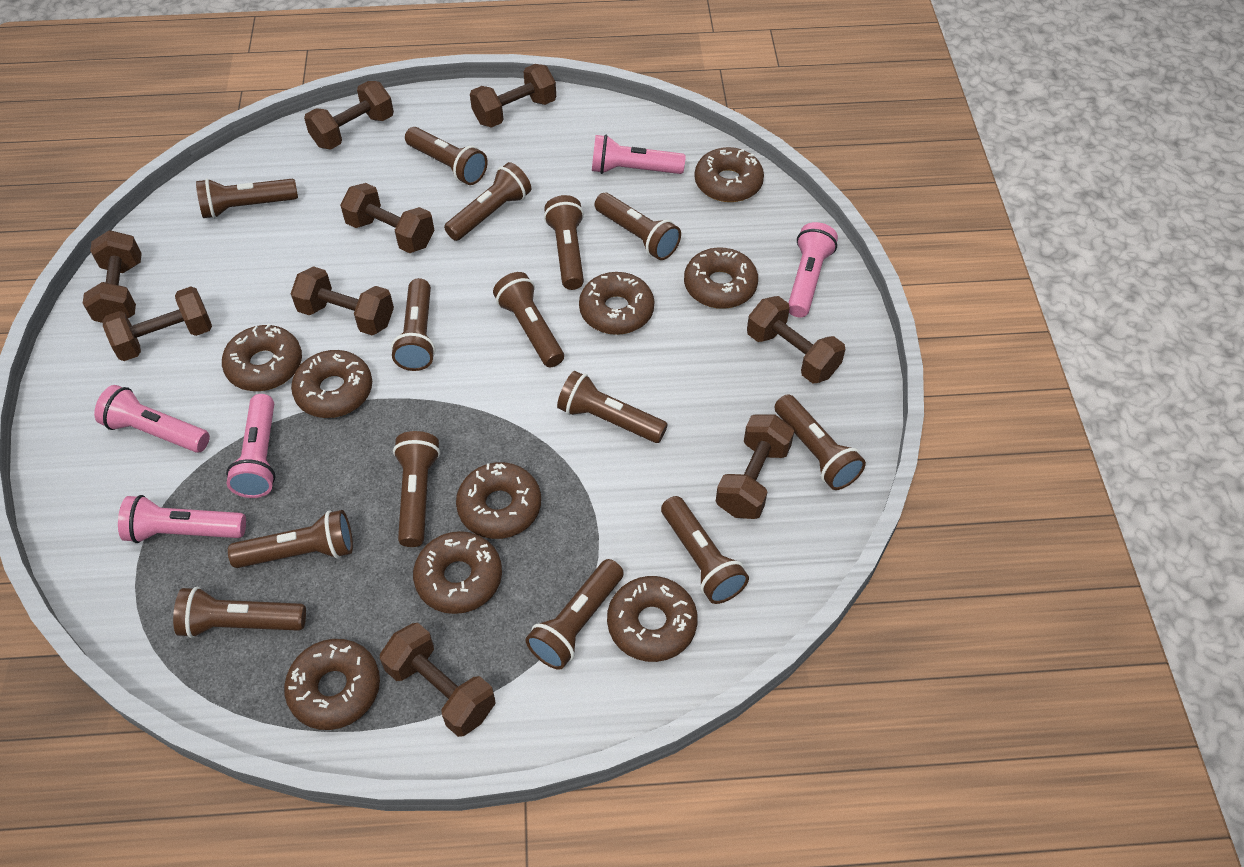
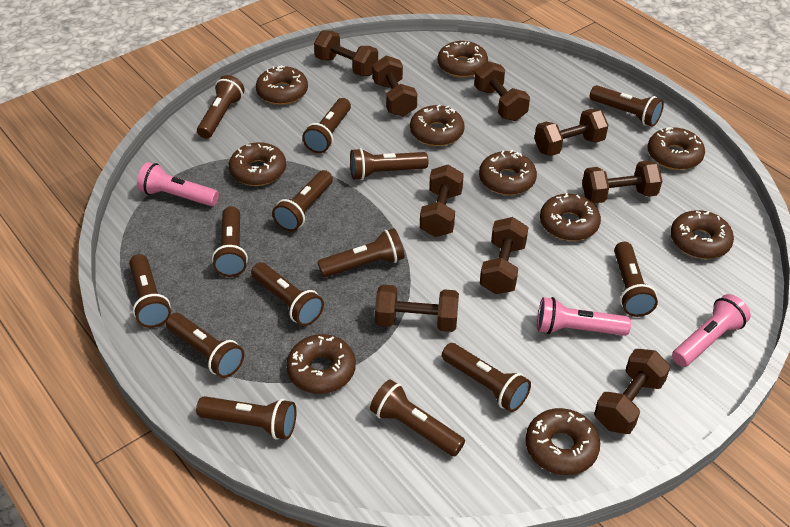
brown donut: [222,324,302,391] [284,639,380,730] [291,350,372,418] [413,531,502,614] [456,462,541,539] [579,272,654,335] [607,576,698,662] [684,247,758,309] [694,147,764,202] = 9 -> [229,142,286,186] [256,66,308,105] [286,334,356,394] [410,105,465,146] [438,41,488,77] [479,150,537,195] [525,408,600,475] [540,193,601,241] [648,127,705,170] [670,210,734,259] = 10
pink flashlight: [94,385,210,453] [118,495,246,543] [226,394,276,498] [592,135,686,174] [789,222,838,318] = 5 -> [137,162,219,206] [537,297,631,336] [672,294,751,367] = 3

